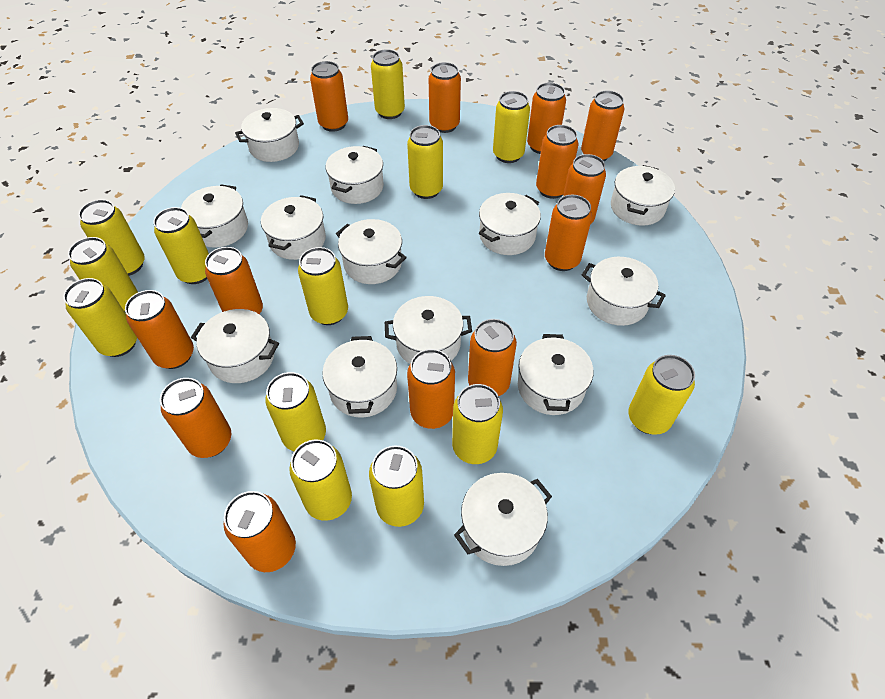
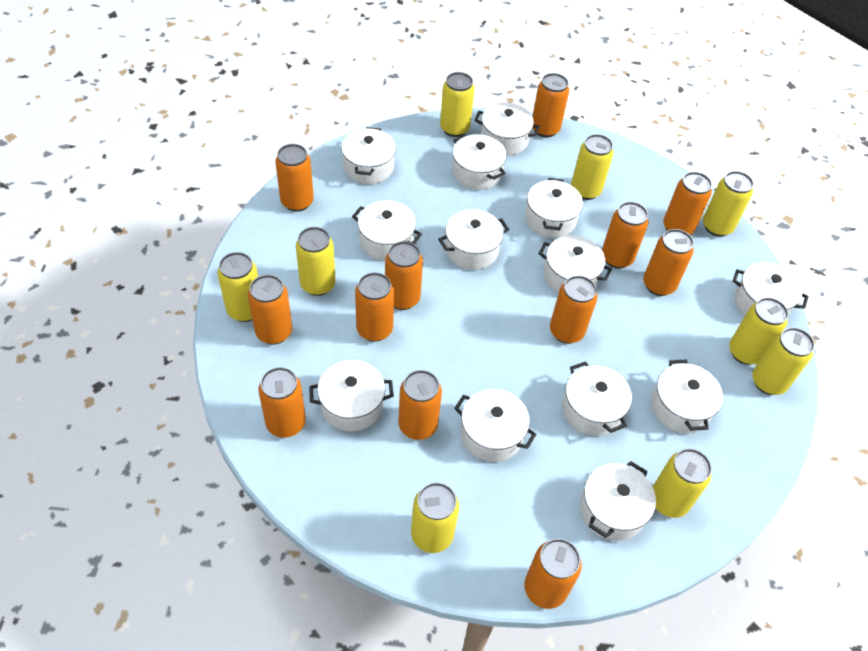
orange can: [125,290,194,369] [160,378,231,458] [205,247,263,314] [224,491,296,572] [310,61,348,132] [407,349,455,429] [429,62,461,133] [468,319,517,396] [527,83,566,154] [536,125,578,199] [545,195,592,271] [563,154,606,223] [581,90,624,161] = 13 -> [248,275,292,345] [258,367,306,438] [275,144,314,212] [355,272,394,342] [385,241,423,310] [398,370,442,440] [524,539,582,609] [532,73,569,138] [550,275,598,344] [602,202,649,269] [643,229,694,296] [663,172,712,235] = 12
yellow can: [63,278,137,357] [68,237,138,313] [79,199,145,276] [153,207,209,284] [265,372,326,451] [289,440,352,521] [298,247,348,325] [369,446,424,527] [371,49,405,119] [407,125,443,199] [452,384,503,464] [493,91,530,163] [628,355,695,435] = 13 -> [217,252,258,322] [296,227,336,296] [411,482,459,553] [440,72,475,137] [571,134,614,200] [653,448,712,518] [703,171,754,237] [729,297,789,365] [752,327,815,395] = 9

